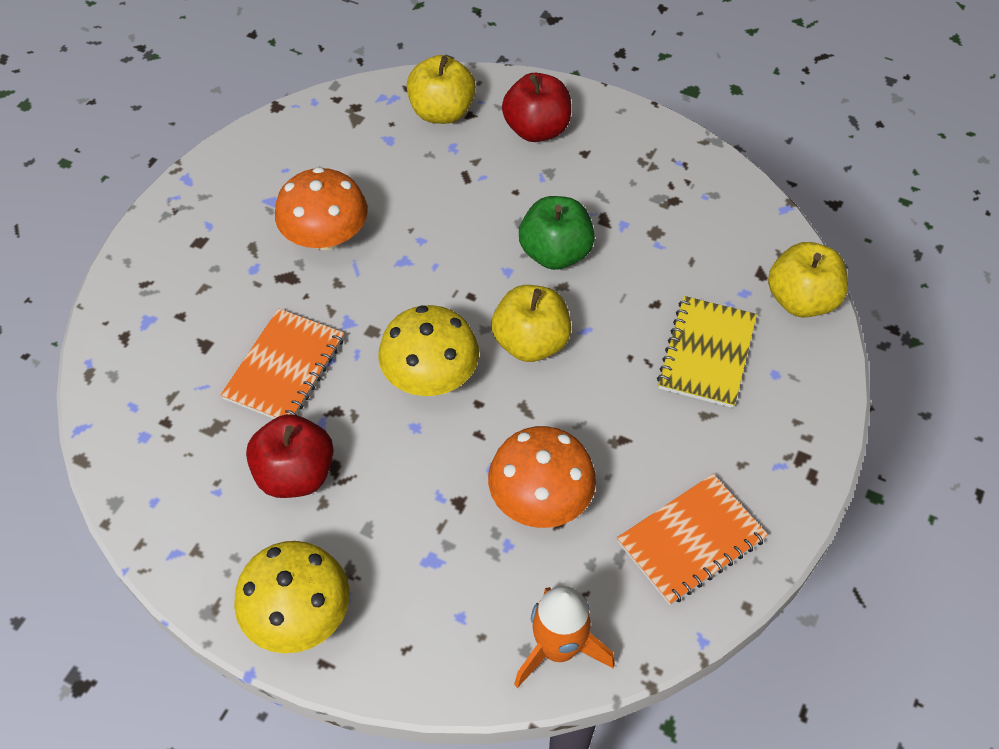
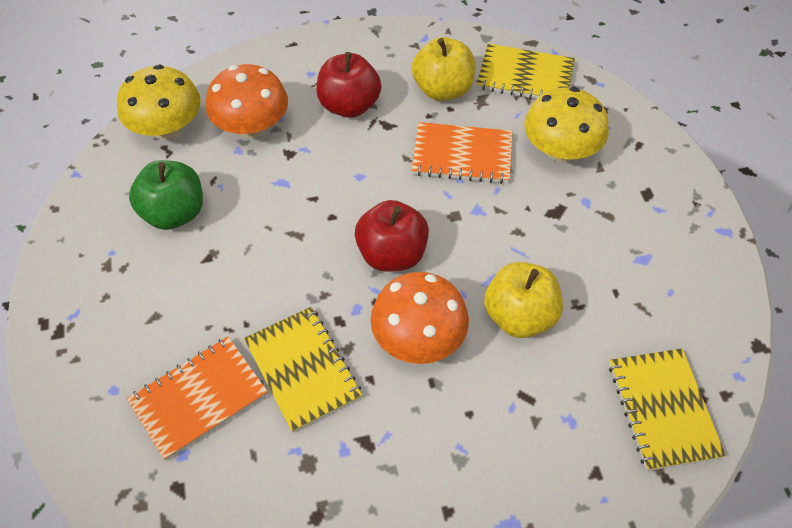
orange rocket: [514,586,615,688] = 1 -> none = 0
yellow apple: [407,55,476,124] [491,285,571,362] [768,242,848,318] = 3 -> [412,37,475,101] [484,262,563,338] = 2
yellow notebook: [657,296,757,408] = 1 -> [244,307,362,433] [477,44,575,99] [609,348,726,471] = 3

